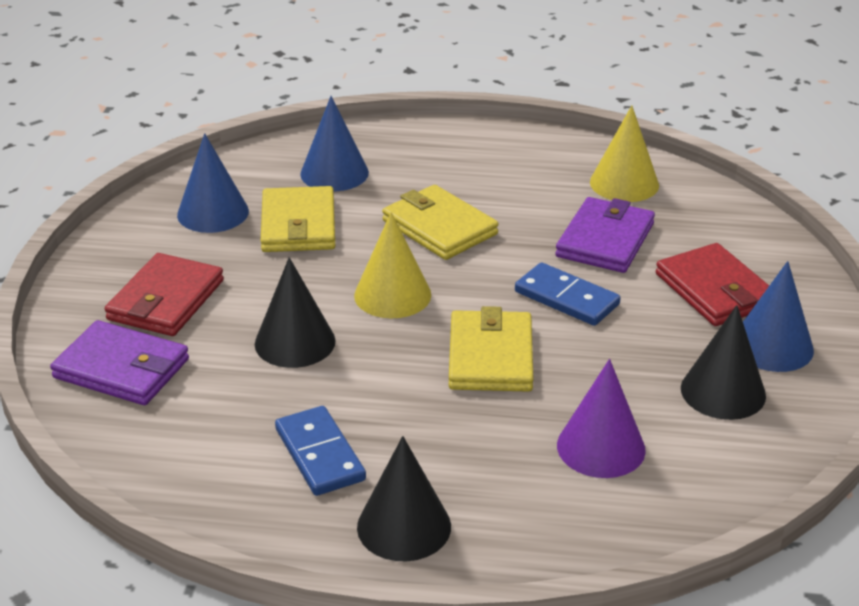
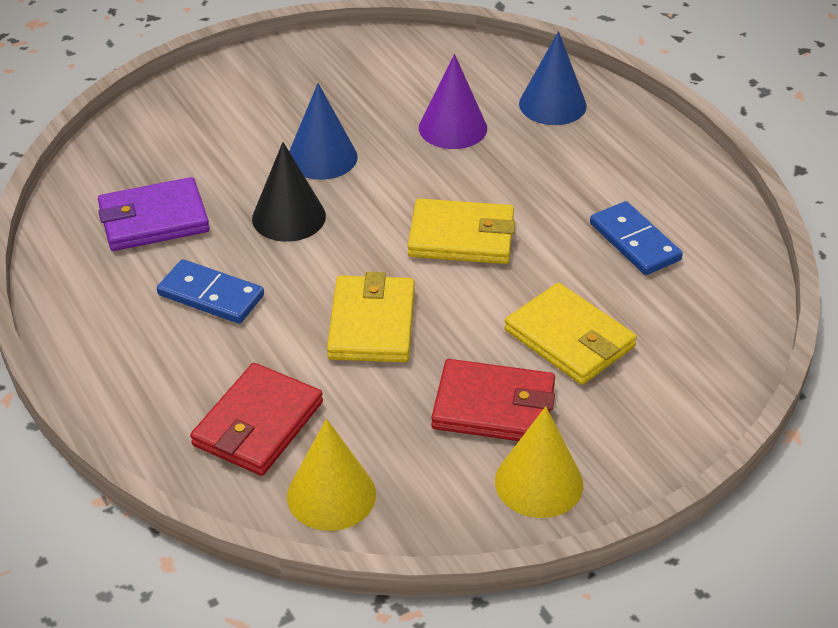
black cone: [255,257,336,368] [357,436,451,561] [681,305,766,420] = 3 -> [252,142,326,242] = 1
blue cone: [177,133,249,233] [300,96,369,191] [743,261,814,372] = 3 -> [289,83,358,180] [519,31,587,125] = 2
purple wallet: [50,320,189,405] [555,197,655,273] = 2 -> [98,177,210,251] = 1

